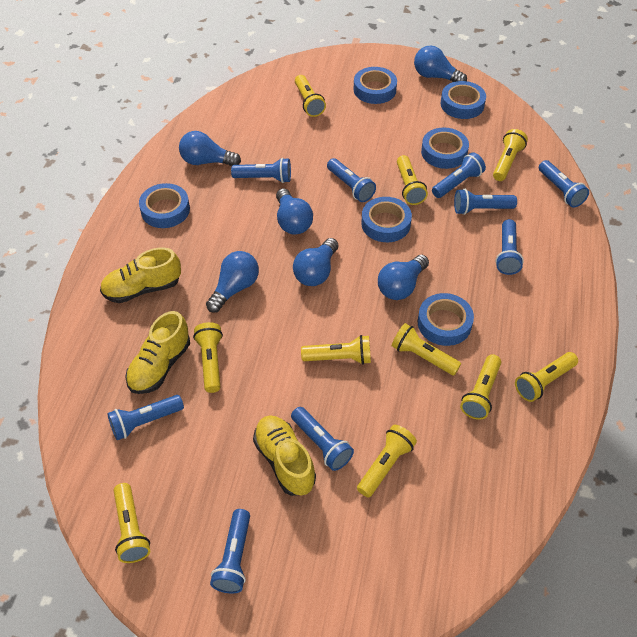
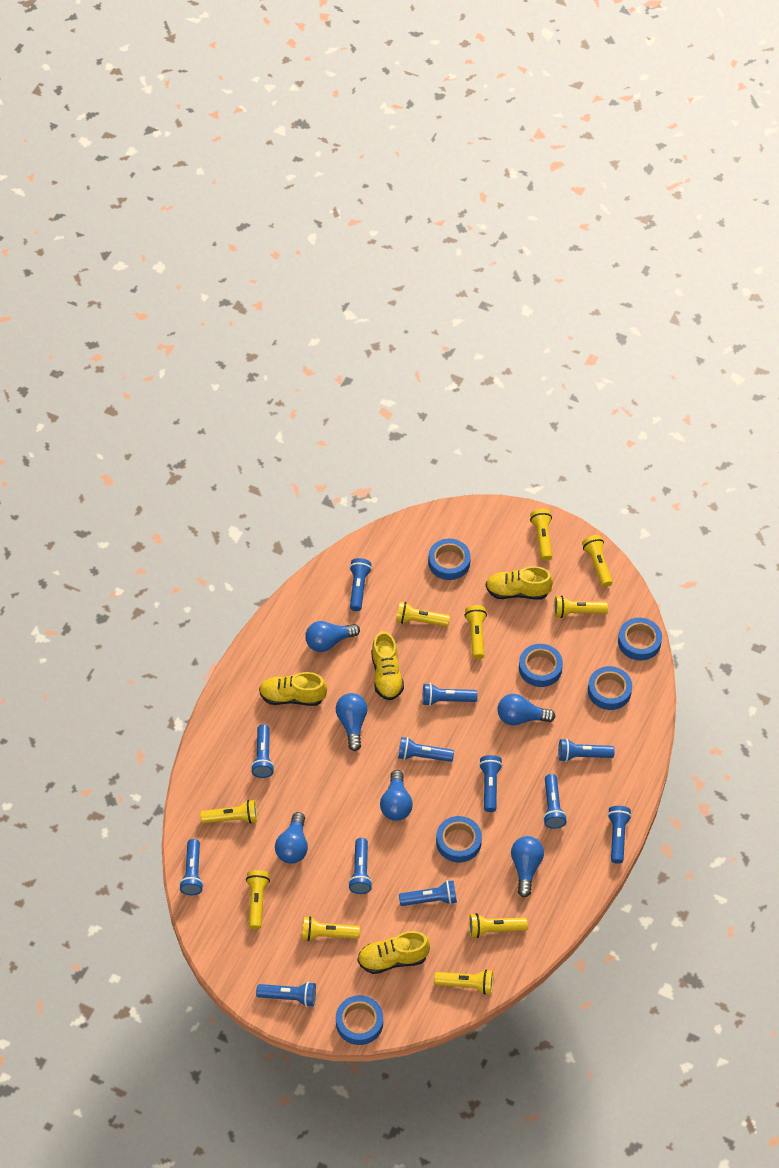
blue flashlight: [107,395,184,440] [210,509,250,594] [231,158,291,183] [291,407,354,471] [327,158,376,202] [432,152,486,198] [454,189,517,215] [496,219,524,275] [539,160,589,208] = 9 -> [179,839,204,895] [251,724,274,778] [256,982,316,1007] [348,838,372,894] [349,558,372,611] [398,737,454,762] [399,880,457,906] [423,683,477,706] [479,755,503,812] [543,774,567,829] [558,738,615,762] [608,806,632,864] = 12
yellow shoe: [100,247,181,303] [125,311,190,394] [253,416,316,496] = 3 -> [259,672,327,706] [357,931,430,974] [371,631,404,700] [486,566,553,599] = 4

